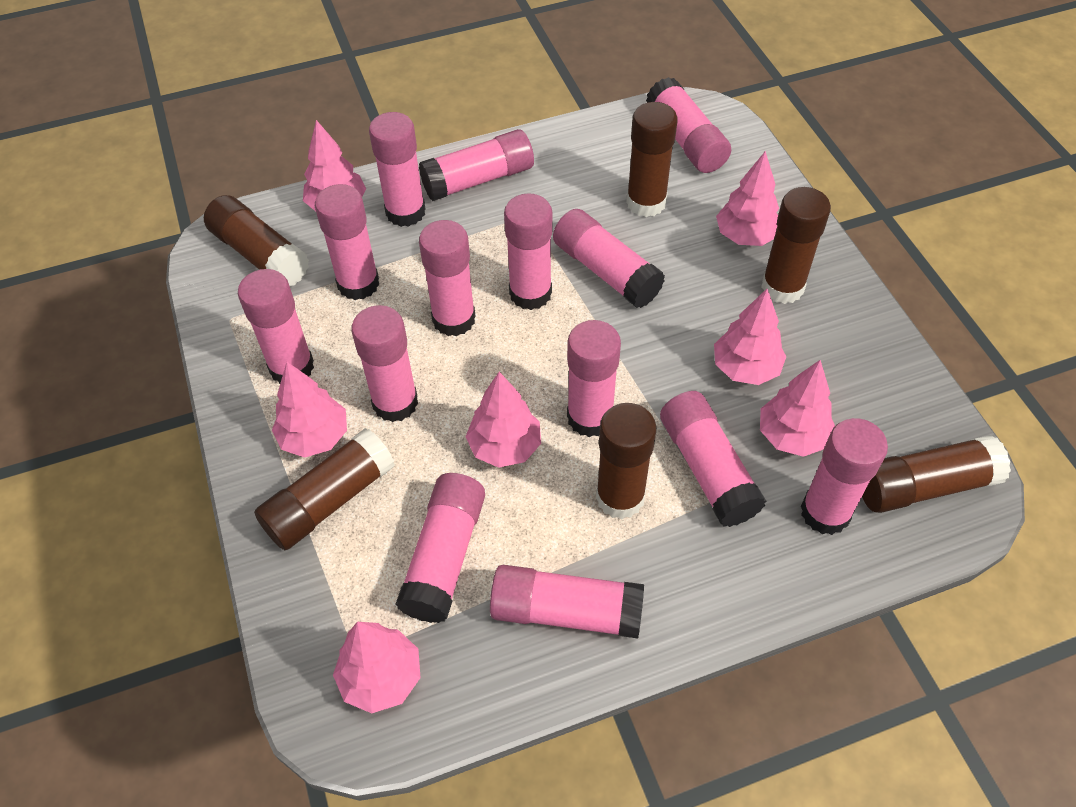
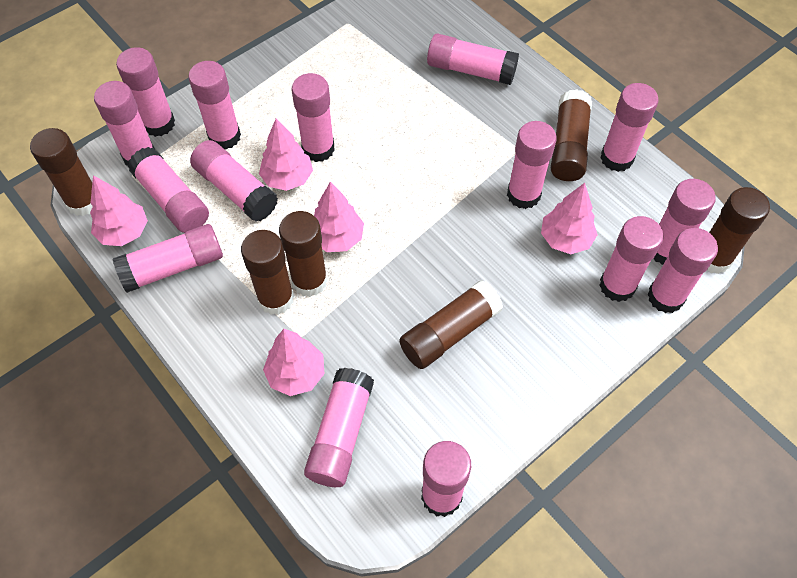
pink glue stick: [238,269,314,384] [315,184,379,300] [351,305,418,422] [369,112,425,227] [395,473,485,623] [419,129,534,201] [419,220,476,336] [490,565,644,638] [504,193,552,310] [553,209,665,308] [567,320,621,437] [646,77,731,173] [660,391,766,527] [801,418,888,535] = 14 -> [94,81,155,166] [113,224,223,293] [116,47,175,137] [127,147,209,233] [188,61,241,150] [190,140,278,222] [292,73,335,162] [304,368,374,487] [421,441,471,517] [427,33,519,85] [507,121,557,209] [599,216,664,302] [600,83,659,172] [647,228,718,313] [653,179,716,265] = 15
pink tree: [272,362,347,458] [303,120,366,212] [333,622,421,713] [465,372,541,468] [714,289,787,385] [716,151,779,246] [760,360,835,457] = 7 -> [90,175,148,246] [259,118,313,191] [263,329,325,396] [314,182,364,252] [541,183,598,254] = 5

